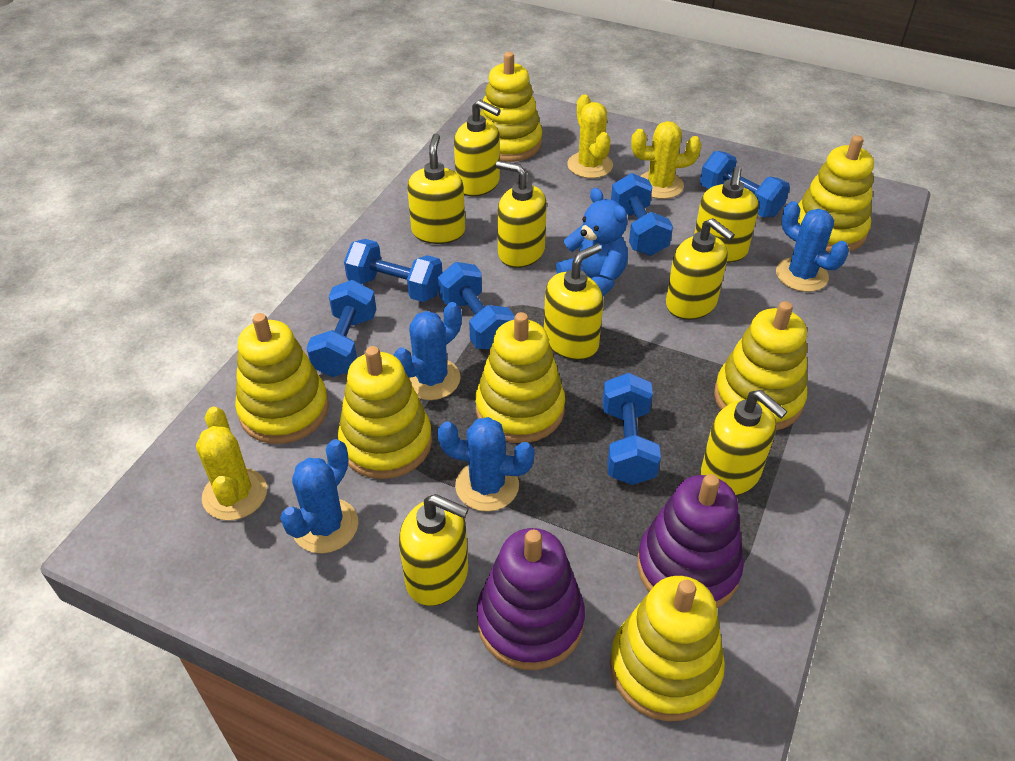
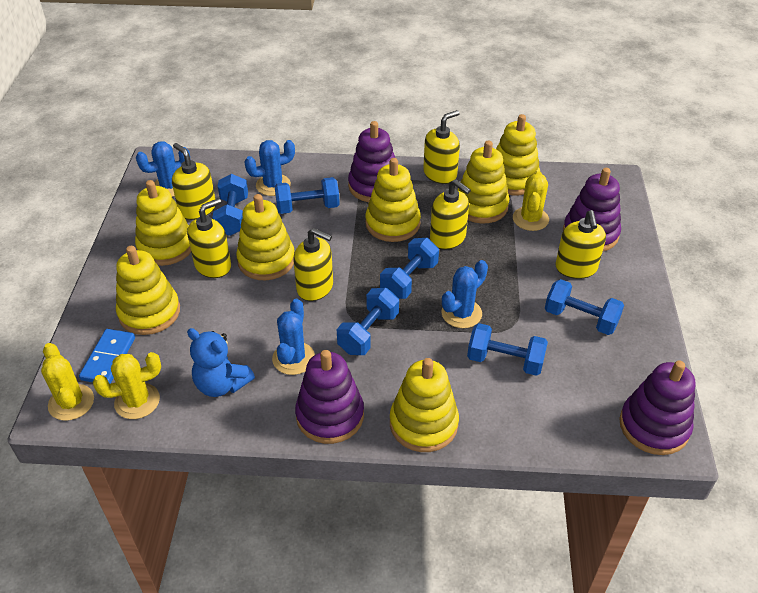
blue domino: none = 0 -> [79,329,135,384] = 1
purple stacking toy: [476,528,585,670] [637,474,744,608] = 2 -> [295,350,364,444] [348,121,395,202] [563,168,621,251] [619,360,695,455] = 4
yellow soap dispenser: [399,494,469,606] [407,133,465,244] [454,100,501,196] [496,161,547,268] [544,243,604,360] [666,218,735,320] [694,166,759,263] [701,390,788,496] = 8 -> [172,143,215,220] [187,198,231,278] [293,228,333,301] [423,110,460,184] [430,179,471,250] [556,210,606,279] = 6

